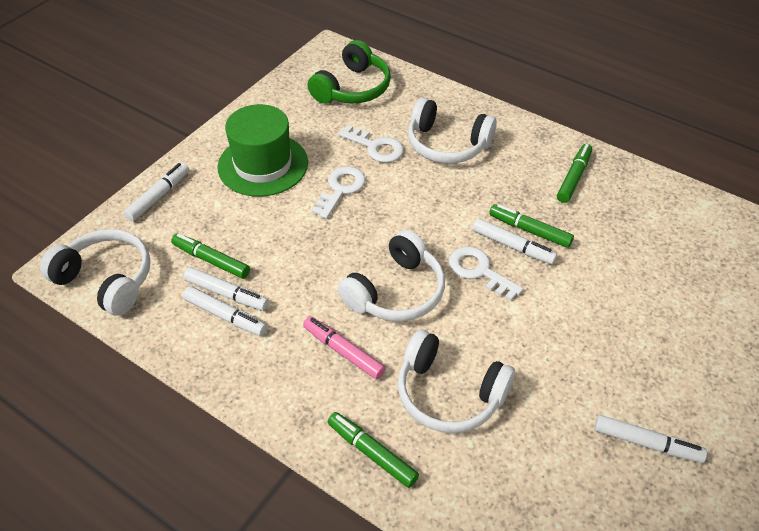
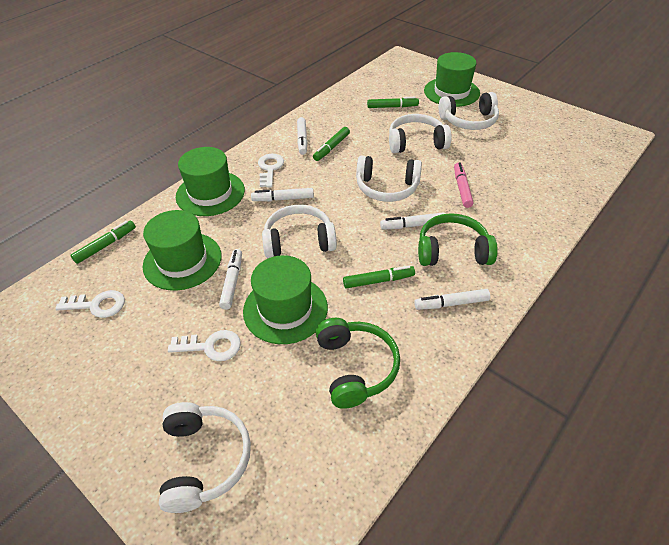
green hat: [217,104,308,197] = 1 -> [143,210,221,291] [176,147,245,216] [243,255,328,344] [424,52,480,107] = 4
green headphones: [308,40,391,104] = 1 -> [315,318,400,409] [418,213,498,266] = 2
white headphones: [40,229,150,316] [338,230,445,322] [398,330,515,433] [408,98,497,163] = 4 -> [159,402,251,513] [262,205,337,258] [356,155,422,202] [389,114,452,153] [438,92,499,130] = 5

